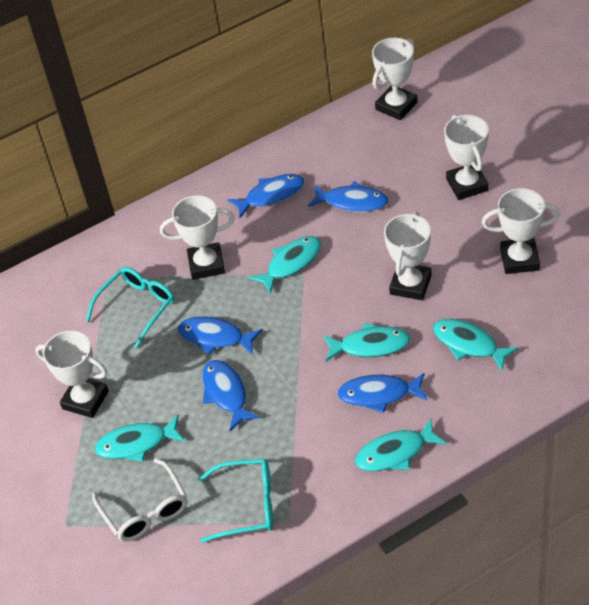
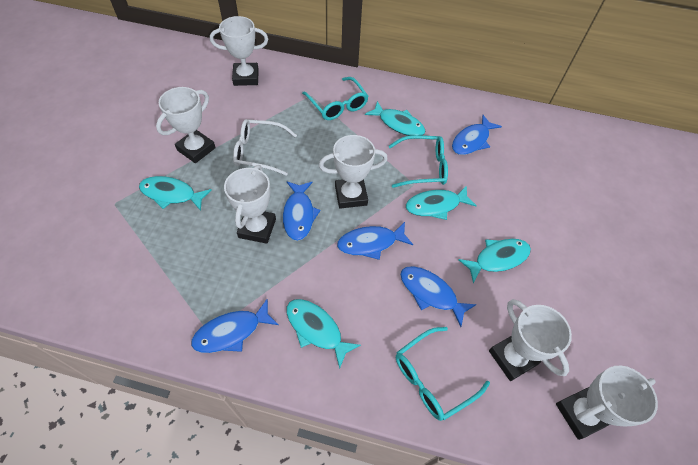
turquoise glasses: [86,267,175,348] [199,459,273,543] = 2 -> [302,77,368,120] [389,135,448,188] [396,327,490,421] = 3

